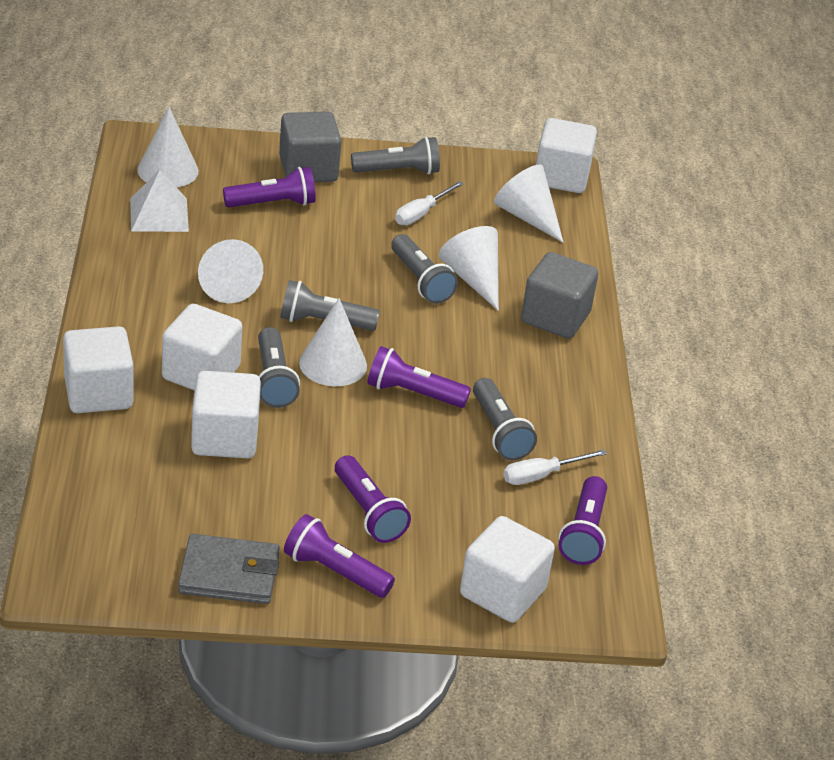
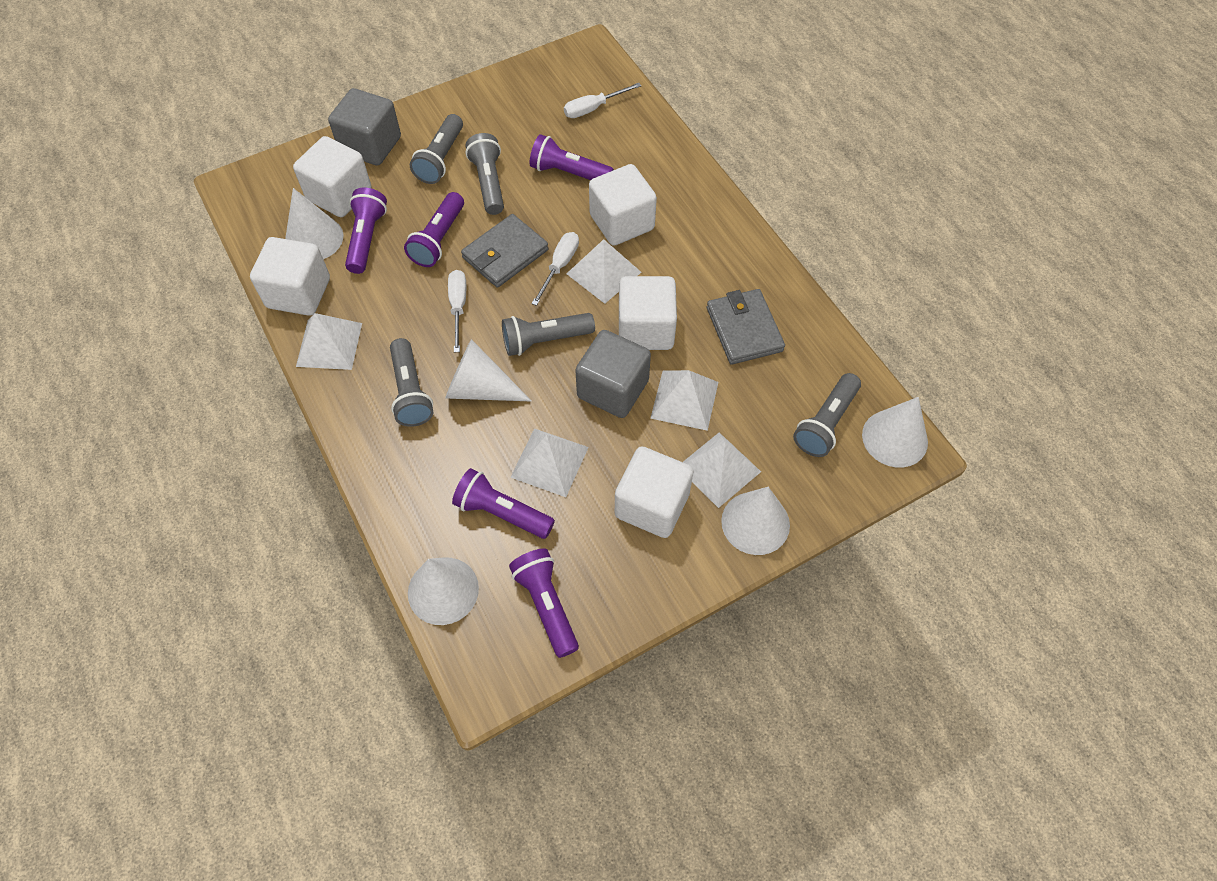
grey wallet: [178,534,280,604] = 1 -> [461,214,549,288] [707,289,785,364] = 2
white pyramid: [130,170,189,232] = 1 -> [296,313,362,370] [510,428,589,497] [567,239,641,304] [650,370,718,431] [683,432,761,508] = 5
white screwdriver: [395,181,464,225] [503,449,607,485] = 2 -> [448,270,466,353] [531,232,579,306] [564,83,641,118] = 3

